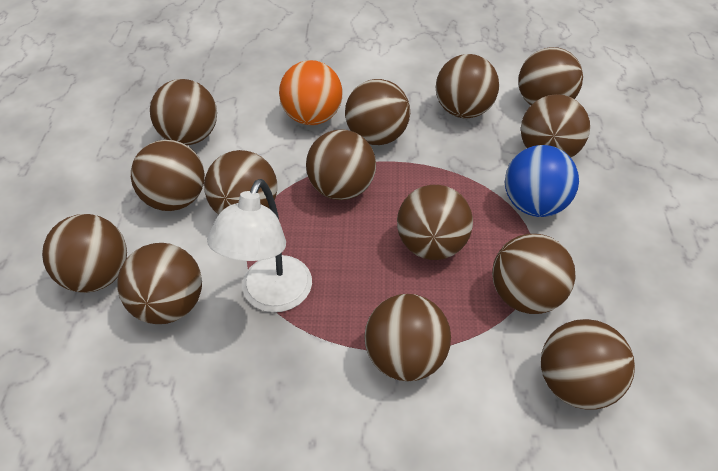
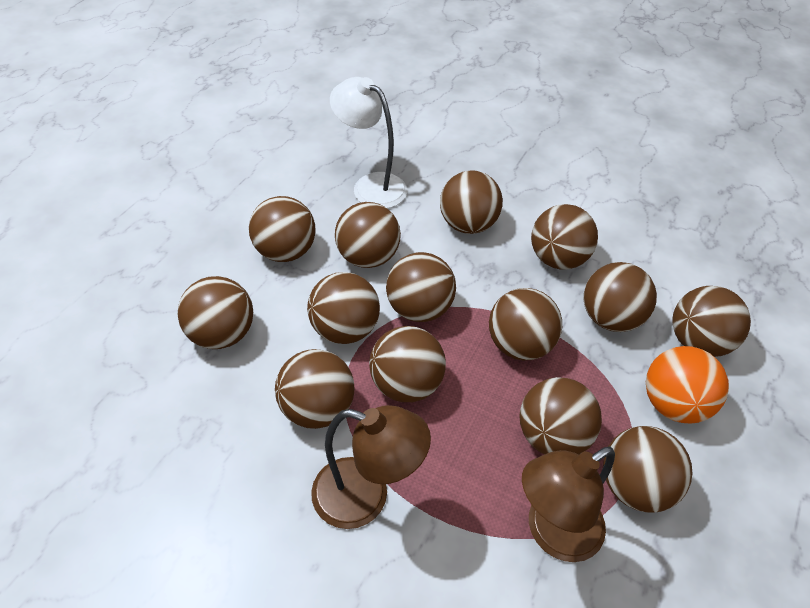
blue ball: [505,145,579,217] = 1 -> none = 0
brown lamp: none = 0 -> [311,405,431,529] [522,447,615,562] = 2

